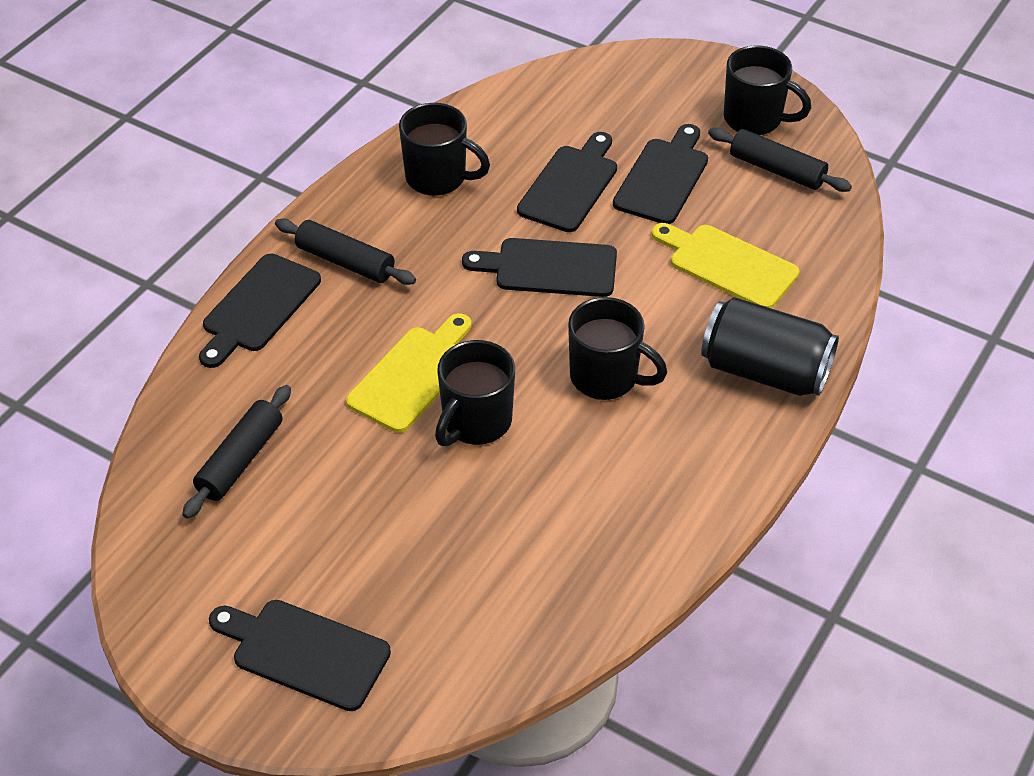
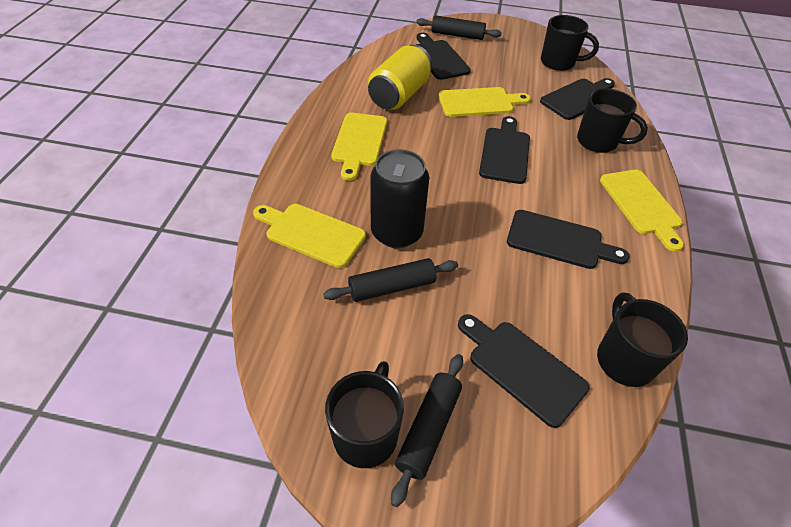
yellow can: none = 0 -> [368,45,432,110] = 1
yellow cutting board: [346,313,471,433] [652,223,799,308] = 2 -> [253,204,366,268] [331,113,387,181] [438,87,531,117] [600,170,684,252] = 4

